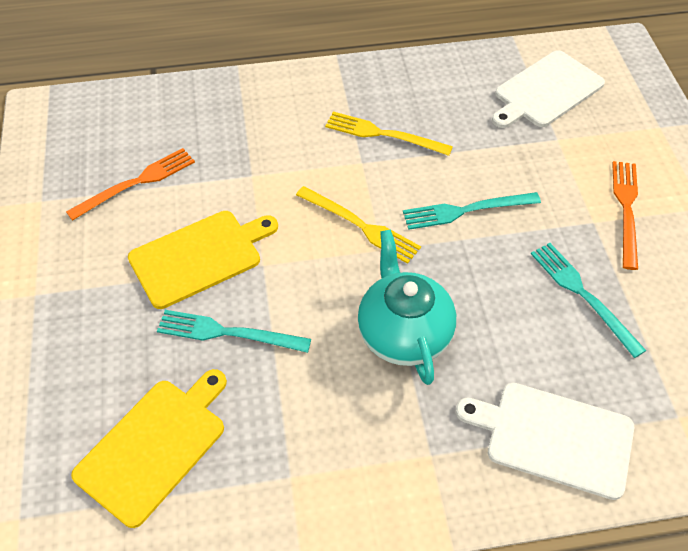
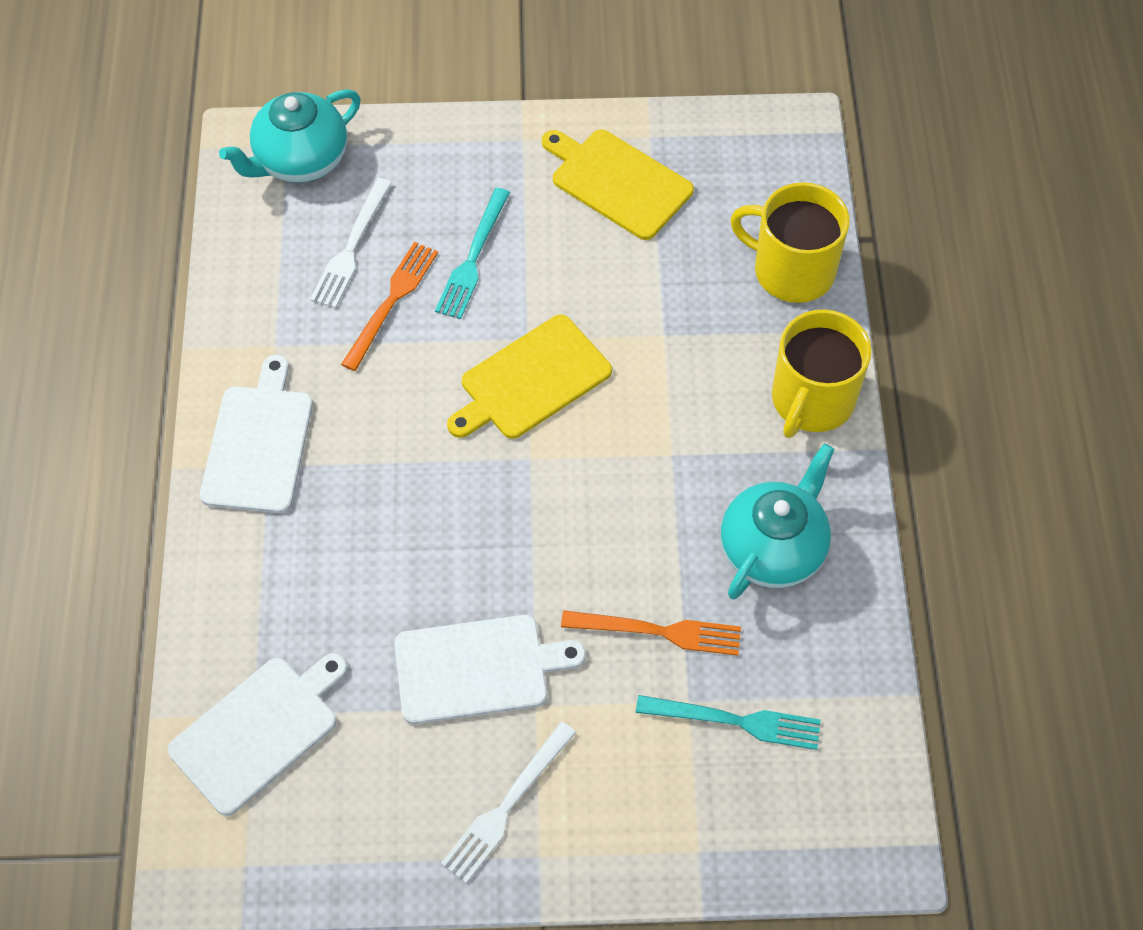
turquoise fork: [157,310,311,353] [403,192,541,230] [531,243,646,358] = 3 -> [435,188,510,319] [636,695,821,750] = 2
turquoise teapot: [358,229,456,385] = 1 -> [219,89,361,183] [721,443,835,600] = 2
white cutting board: [456,383,634,500] [492,50,605,128] = 2 -> [168,653,348,816] [200,355,313,513] [394,615,586,724] = 3
white fork: none = 0 -> [310,178,392,308] [441,722,577,883] = 2
yellow fork: [296,186,421,264] [325,112,453,156] = 2 -> none = 0
yellow mug: none = 0 -> [730,182,849,303] [772,309,871,438] = 2

